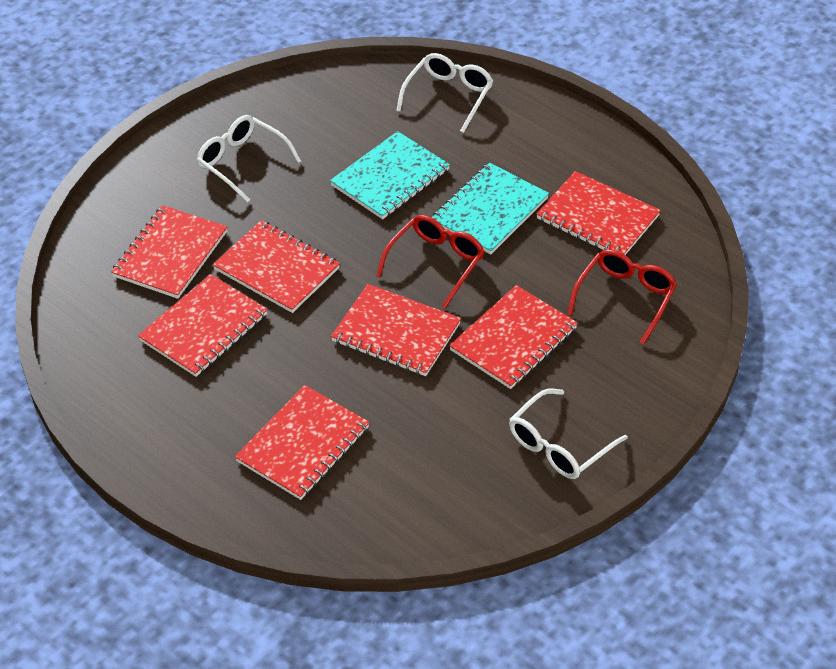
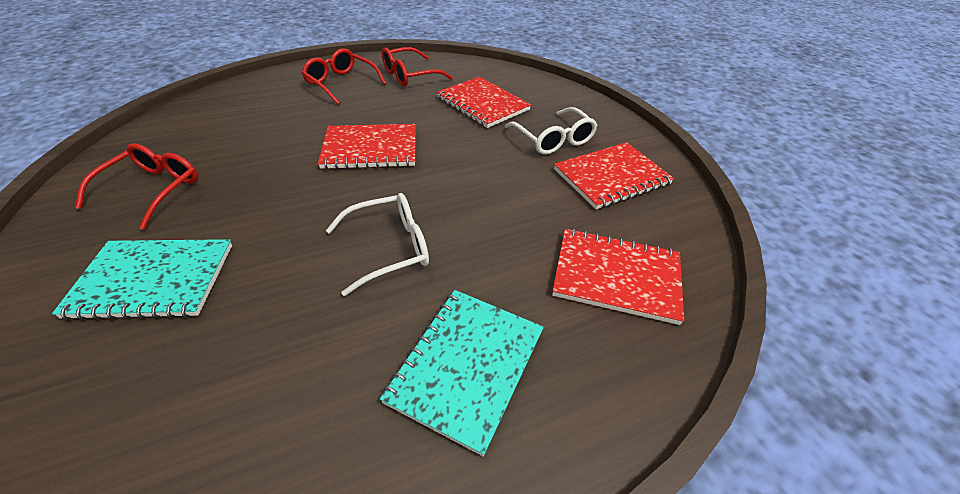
red glasses: [376,215,485,309] [567,250,677,344] = 2 -> [75,143,198,230] [301,48,386,104] [382,47,453,86] = 3
red notebook: [111,205,227,299] [138,274,268,377] [212,220,340,313] [235,385,370,500] [331,284,461,376] [449,285,578,389] [536,171,661,255] = 7 -> [318,124,416,169] [437,77,531,128] [552,229,684,325] [554,142,674,209] = 4
white glasses: [197,115,301,203] [396,53,493,133] [509,388,628,479] = 3 -> [326,193,429,296] [505,107,597,155] = 2

